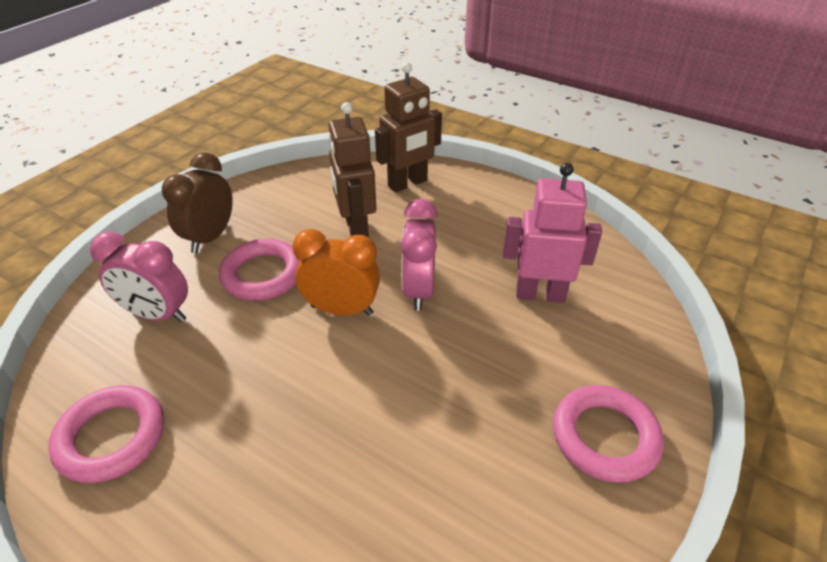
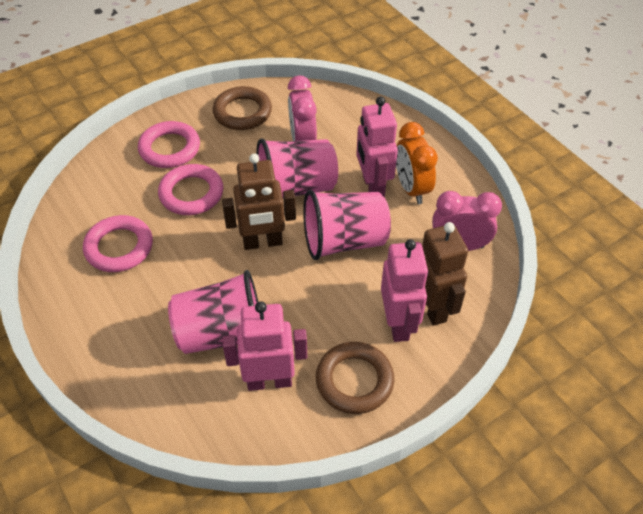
brown clock: [162,152,233,253] = 1 -> none = 0
brown ring: none = 0 -> [213,86,272,130] [316,342,394,414] = 2
pink cup: none = 0 -> [168,270,258,354] [256,138,338,198] [303,190,391,260] = 3
pink robot: [503,163,602,303] = 1 -> [222,301,307,391] [356,97,398,198] [381,239,428,342] = 3

